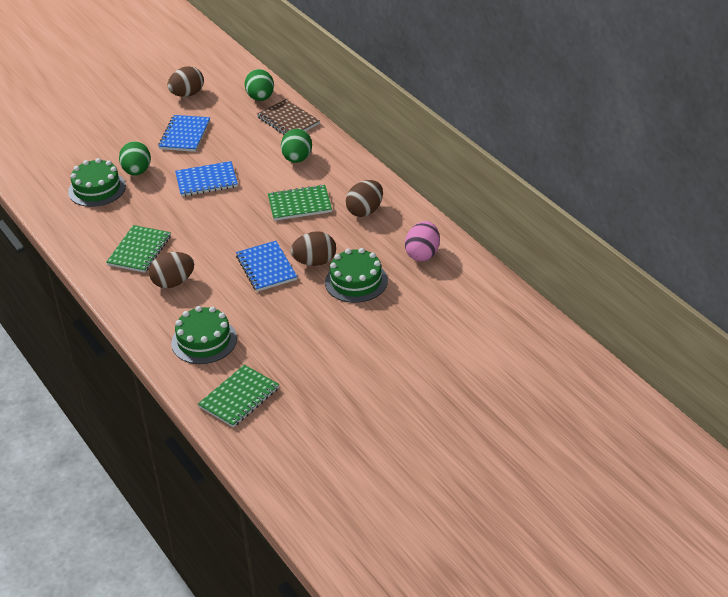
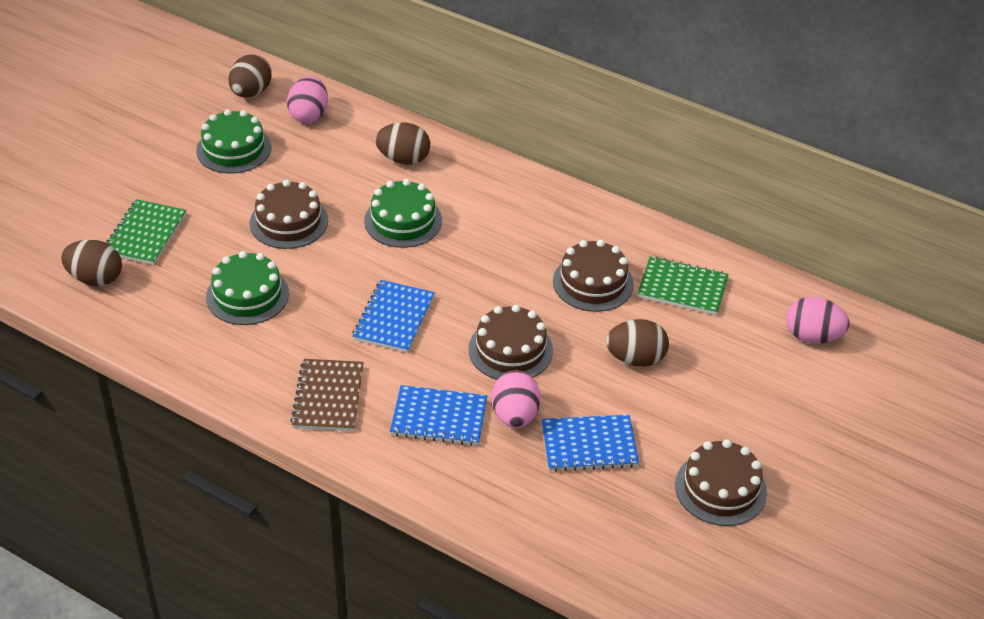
brown cake: none = 0 -> [250,180,328,249] [468,304,553,380] [553,240,634,312] [675,439,767,526] = 4
green egg: [119,141,151,175] [244,69,274,101] [281,129,312,163] = 3 -> none = 0
green notebook: [106,225,171,273] [198,365,279,428] [268,184,332,221] = 3 -> [106,199,186,265] [637,256,729,315] = 2
pink egg: [405,221,440,261] = 1 -> [287,76,328,123] [492,370,541,428] [786,297,850,343] = 3

